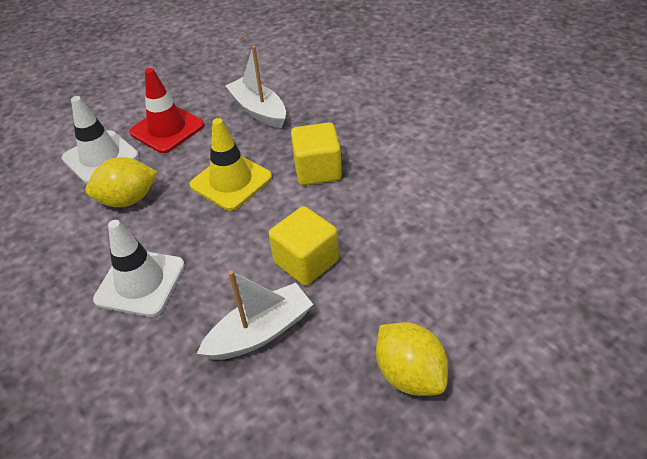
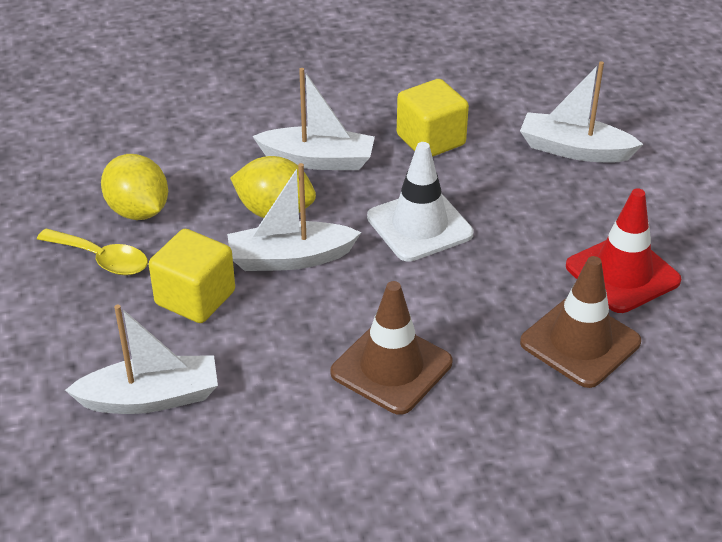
brown traffic cone: none = 0 -> [331,281,452,415] [520,256,641,388] = 2
white boat: [197,270,313,360] [225,46,286,128] = 2 -> [65,305,218,414] [227,163,362,271] [252,68,375,170] [520,61,643,162] = 4
white traffic cone: [62,96,139,184] [93,220,185,317] = 2 -> [367,142,474,262] = 1
yellow spoon: none = 0 -> [37,228,148,275] = 1
yellow traffic cone: [190,118,272,211] = 1 -> none = 0

